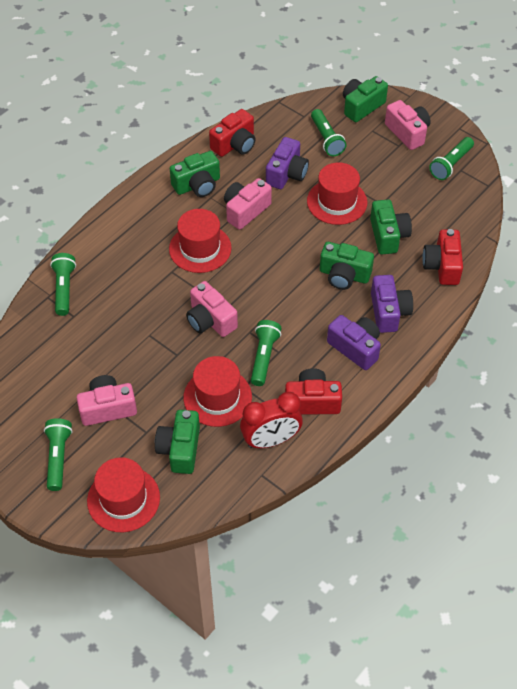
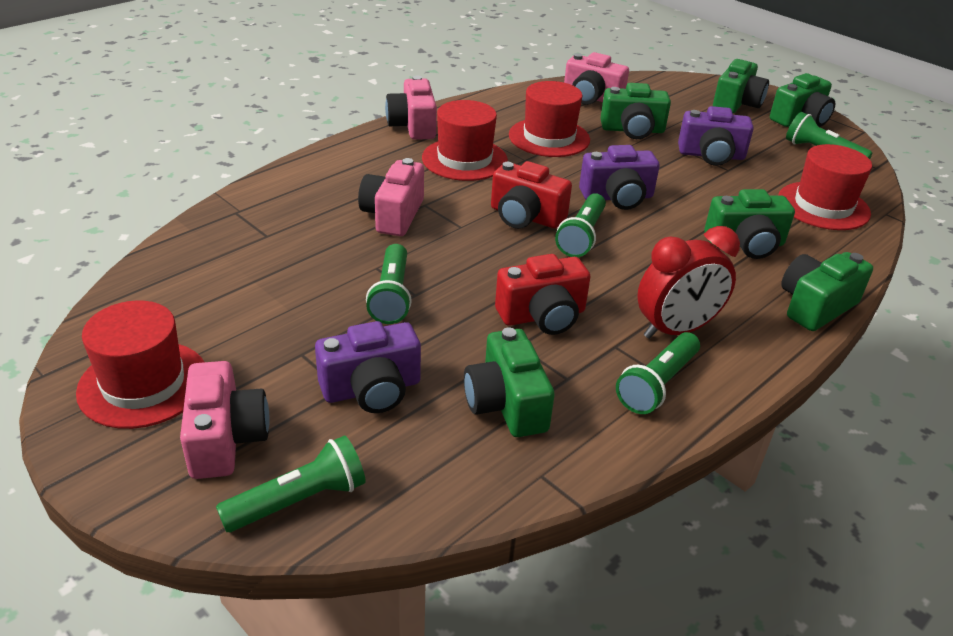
green camera: [155,410,200,474] [170,151,220,197] [320,242,374,290] [343,76,388,122] [370,200,412,255] = 5 -> [464,327,555,437] [601,83,671,139] [704,189,795,259] [713,59,769,113] [770,73,835,127] [781,252,873,331] = 6
red camera: [209,109,256,157] [285,368,342,415] [422,229,463,285] = 3 -> [491,161,572,229] [495,254,590,335] = 2

